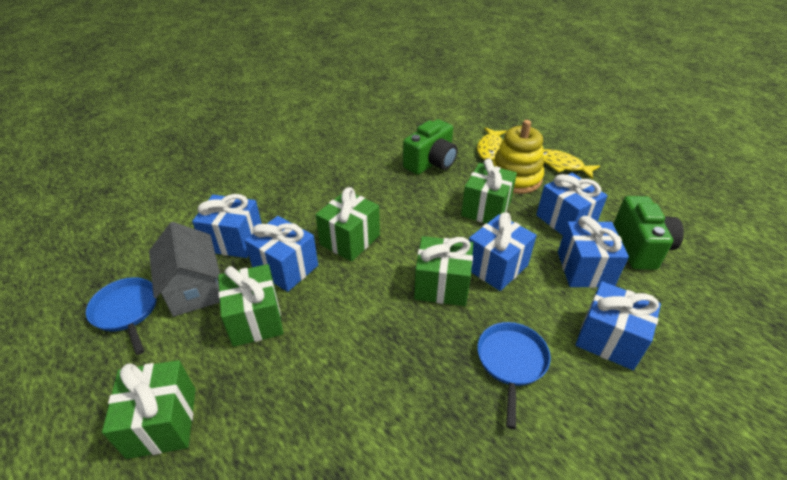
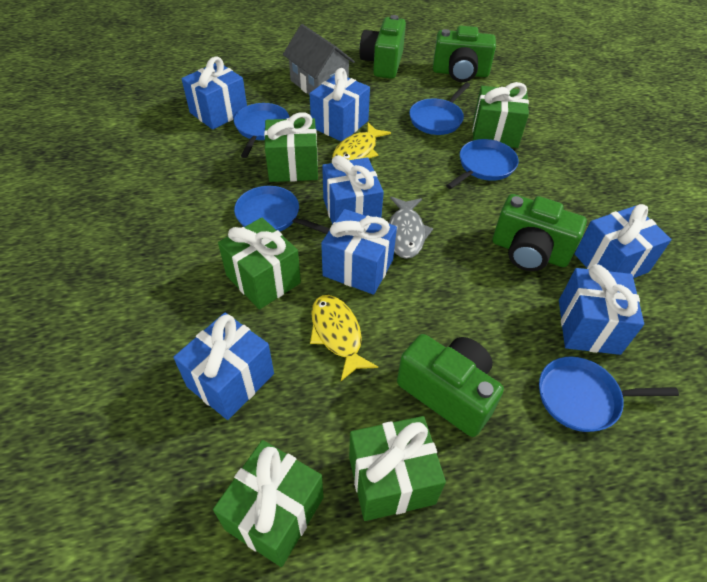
blue gift: [192,194,262,258] [245,216,318,292] [469,212,537,291] [536,173,608,235] [558,216,629,288] [575,281,661,370] = 6 -> [173,313,274,420] [181,57,247,130] [310,68,370,141] [321,209,397,295] [322,155,384,224] [559,264,644,355] [575,204,672,278] = 7
blue pan: [86,277,157,355] [477,322,551,429] = 2 -> [234,103,289,158] [234,186,330,234] [409,83,470,135] [446,139,519,189] [539,357,679,432] = 5
green camera: [403,119,458,175] [613,196,684,270] = 2 -> [360,15,406,79] [397,334,504,437] [433,26,496,82] [493,194,587,271] = 4
grey fish: none = 0 -> [389,197,433,259] = 1
yellow stacking toy: [492,120,544,194] = 1 -> none = 0

